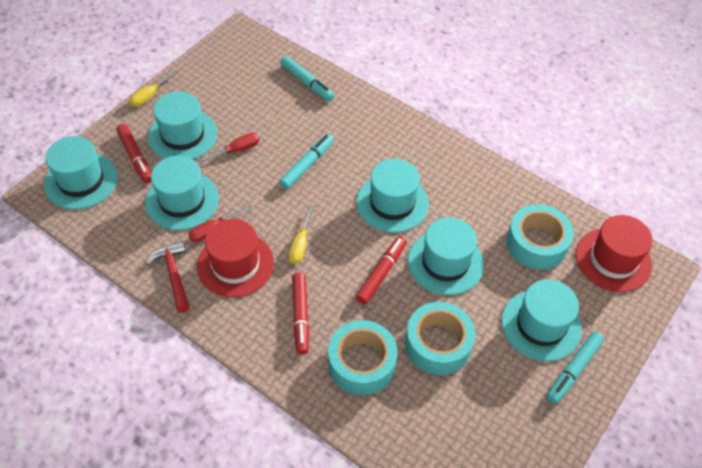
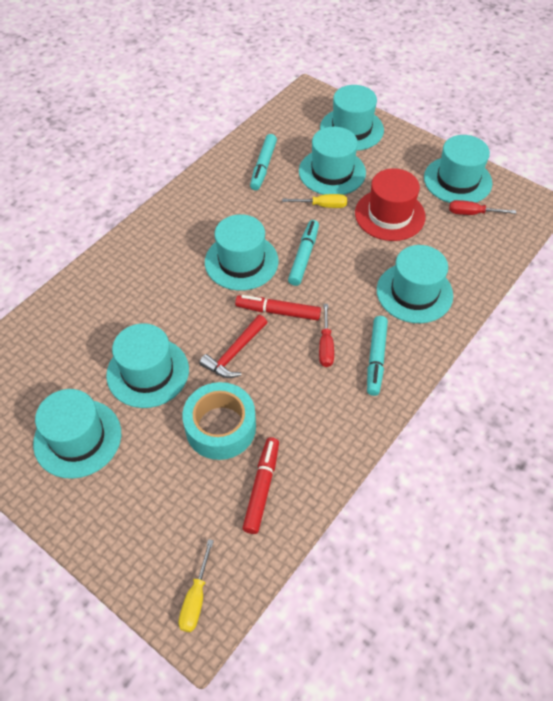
red hat: [197,219,274,298] [576,215,653,292] = 2 -> [355,168,426,241] = 1
red marker: [116,124,151,184] [292,272,309,355] [356,236,407,304] = 3 -> [235,295,321,321] [243,437,279,534] = 2
turquoise hat: [44,136,118,209] [145,156,219,230] [148,91,217,160] [356,159,429,233] [408,217,484,295] [502,279,582,361] = 6 -> [33,389,121,479] [106,323,189,408] [205,214,279,291] [299,127,366,195] [320,85,384,151] [377,245,453,323] [424,135,493,203] = 7
turquoise tape: [328,320,398,395] [405,302,475,375] [506,204,574,270] = 3 -> [182,382,256,460] = 1

